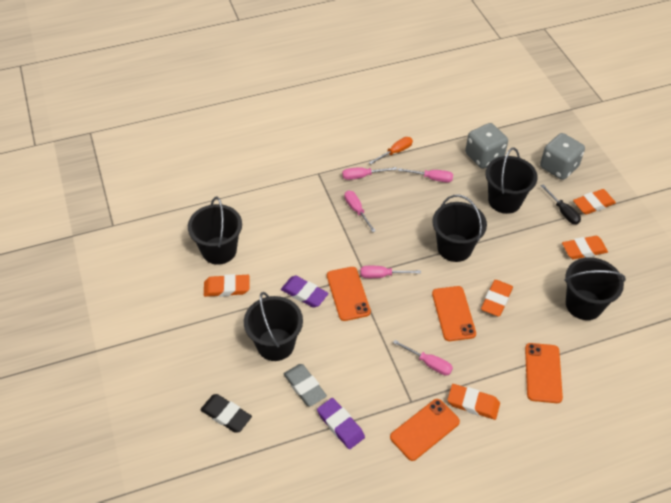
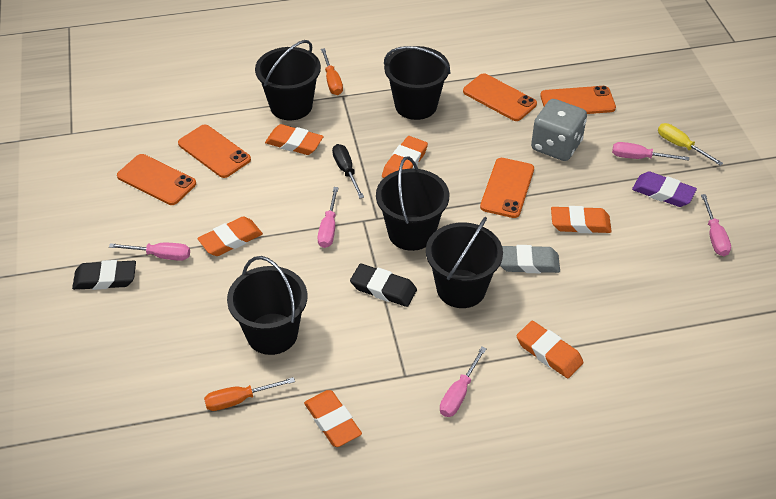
black eraser: [200,394,252,433] = 1 -> [72,260,136,290] [350,263,417,307] = 2
grey dice: [465,123,508,169] [540,133,585,180] = 2 -> [531,99,587,161] = 1
orange eraser: [204,274,250,297] [447,384,500,420] [481,280,513,317] [562,236,608,259] [573,189,616,215] = 5 -> [197,216,263,256] [265,124,324,155] [304,390,362,447] [382,136,428,178] [517,321,583,378] [551,206,612,233] = 6
orange phone: [327,267,371,321] [390,399,460,461] [432,286,476,341] [525,343,563,403] = 4 -> [117,154,196,205] [178,125,251,178] [463,73,537,121] [480,158,534,218] [540,86,616,114] = 5
orange screwdriver: [369,137,413,164] = 1 -> [204,377,295,411] [321,48,343,95] = 2
purple eraser: [281,276,329,308] [317,398,365,449] = 2 -> [632,172,697,207] = 1
yellow screwdriver: none = 0 -> [658,123,723,166] = 1

